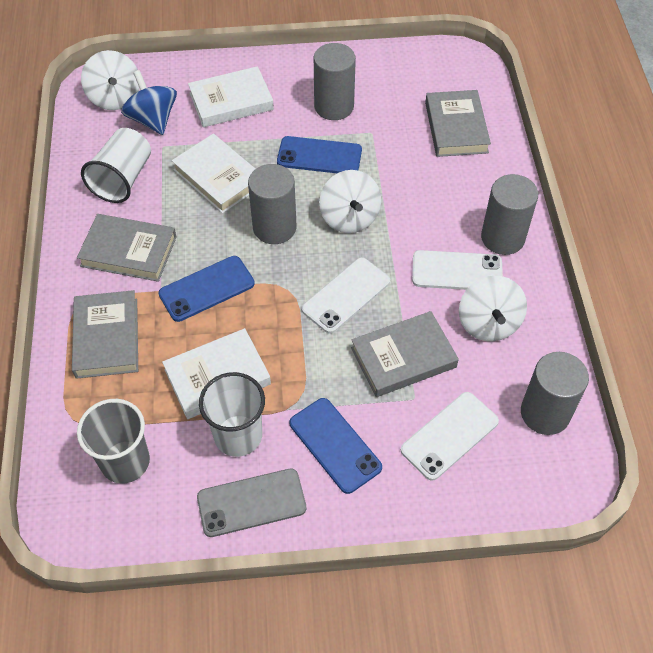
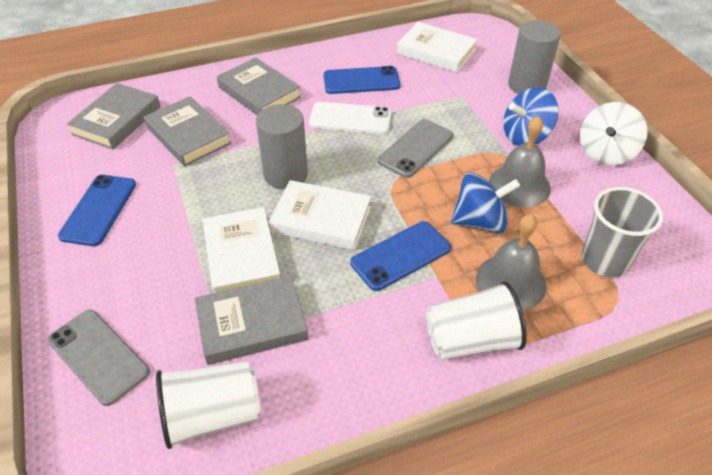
blue spinning top: [121,70,177,135] = 1 -> [451,172,520,233] [503,88,559,146] = 2
grey bell: none = 0 -> [476,214,547,311] [489,116,551,207] = 2
grey cylinder: [248,164,296,244] [314,43,356,120] [481,174,538,255] [521,352,589,435] = 4 -> [256,104,308,189] [508,20,561,94] = 2
grey phone: [197,469,306,537] = 1 -> [48,310,150,406] [378,119,453,178] = 2
white phone: [302,258,390,334] [401,392,499,481] [412,250,503,290] = 3 -> [309,102,391,134] = 1
white spinning top: [81,50,140,110] [319,170,381,233] [459,276,527,341] = 3 -> [580,102,648,165] = 1

